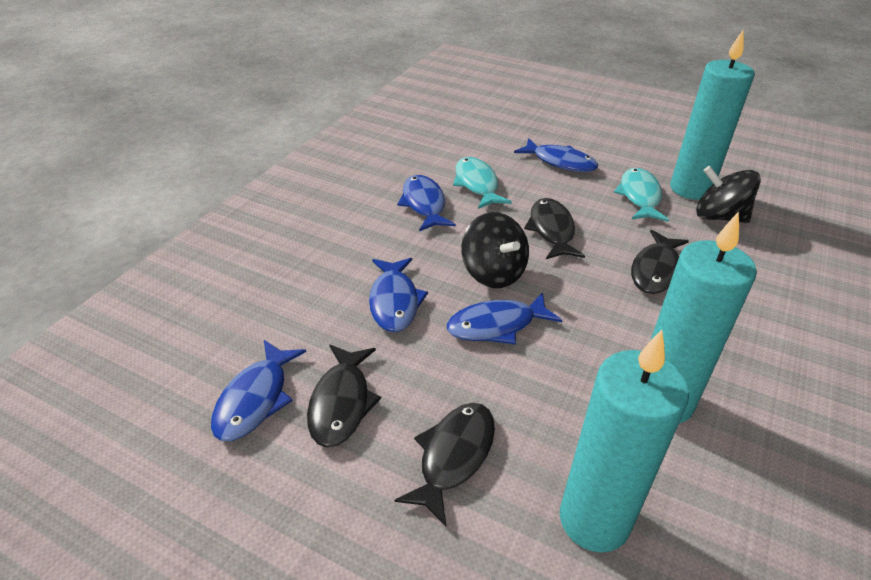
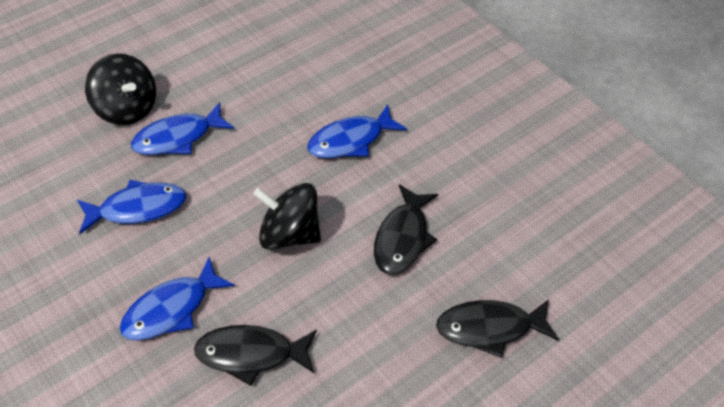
black fish: [307,345,381,448] [395,403,495,526] [524,198,585,259] [631,230,689,294] = 4 -> [194,325,317,386] [374,184,438,274] [436,299,559,358] = 3
blue fish: [211,340,306,441] [369,258,428,332] [397,175,456,231] [447,292,562,345] [514,138,598,172] = 5 -> [77,180,187,234] [120,257,235,340] [131,102,234,155] [307,104,407,158] = 4
turquoise candle: [560,330,689,552] [650,212,756,423] [670,30,755,200] = 3 -> none = 0
turquoise fish: [453,157,512,209] [614,168,669,222] = 2 -> none = 0

